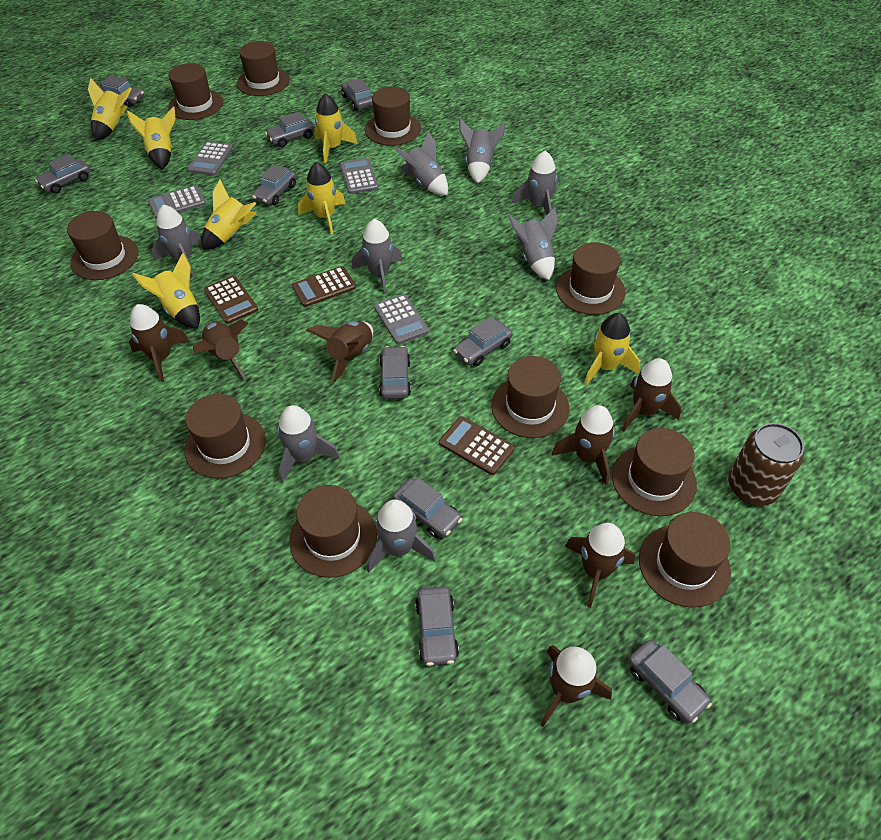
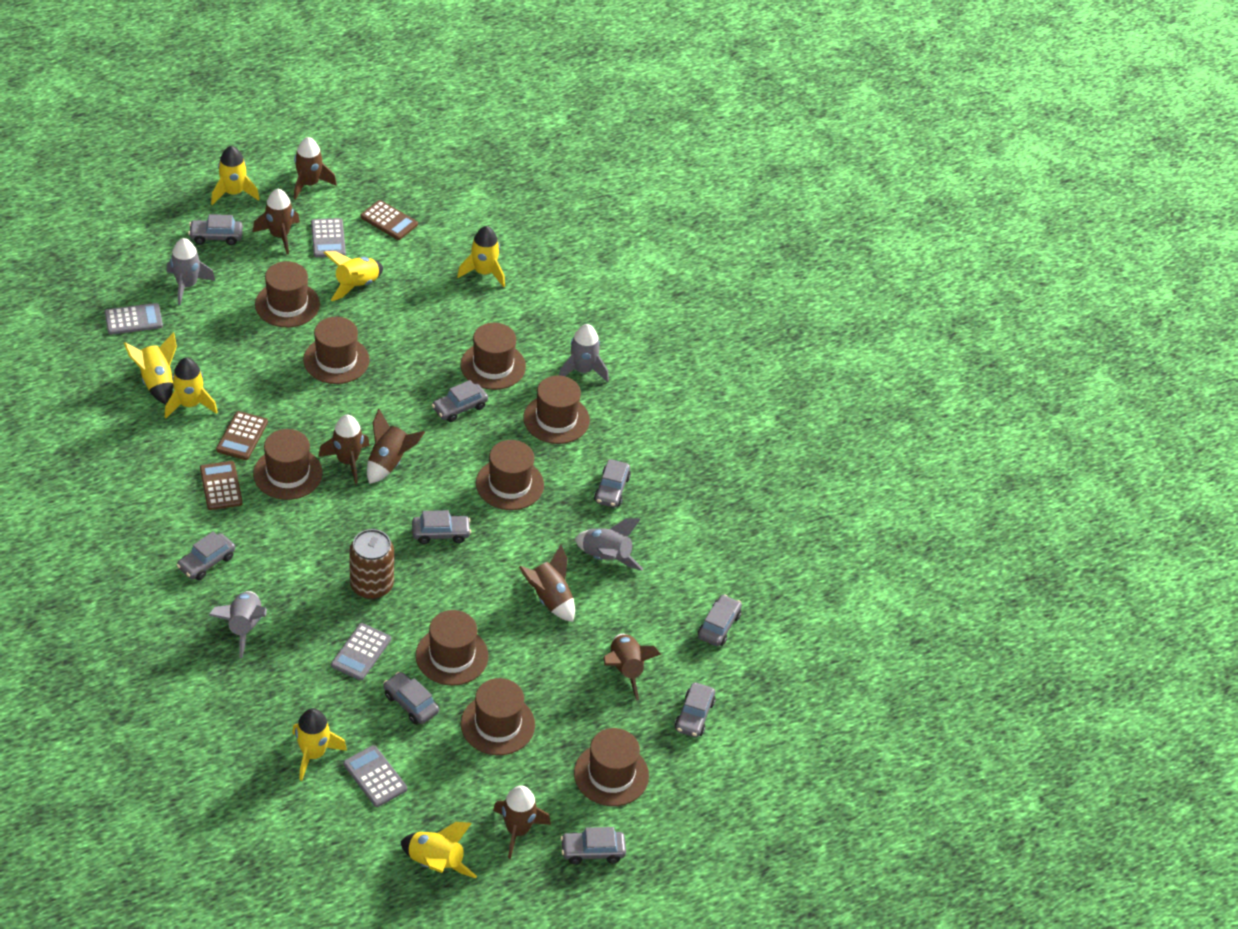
brown hat: [67,211,138,280] [168,63,223,120] [184,394,266,479] [237,41,290,96] [289,485,377,578] [365,87,421,146] [491,356,569,438] [556,242,626,315] [612,428,697,516] [639,512,731,608] = 10 -> [253,429,323,500] [255,261,320,328] [303,317,370,384] [416,610,489,686] [461,323,526,390] [461,678,535,755] [476,440,544,510] [523,376,590,444] [574,728,649,806] = 9
grey car: [35,154,90,194] [99,75,144,107] [252,164,296,206] [265,112,315,147] [341,79,373,111] [379,346,411,399] [393,478,463,538] [415,586,459,666] [453,317,512,366] [628,640,712,723] = 10 -> [177,531,235,580] [188,214,243,245] [383,672,439,724] [412,510,471,544] [432,380,488,422] [560,827,626,864] [594,459,631,508] [674,682,716,738] [698,594,742,646] = 9
grey rocket: [152,204,202,277] [277,405,340,483] [352,219,403,294] [367,499,436,572] [394,131,448,195] [459,118,506,183] [508,207,558,280] [512,151,557,216] = 8 -> [167,238,215,305] [208,591,267,658] [559,324,609,382] [575,518,643,570] = 4

